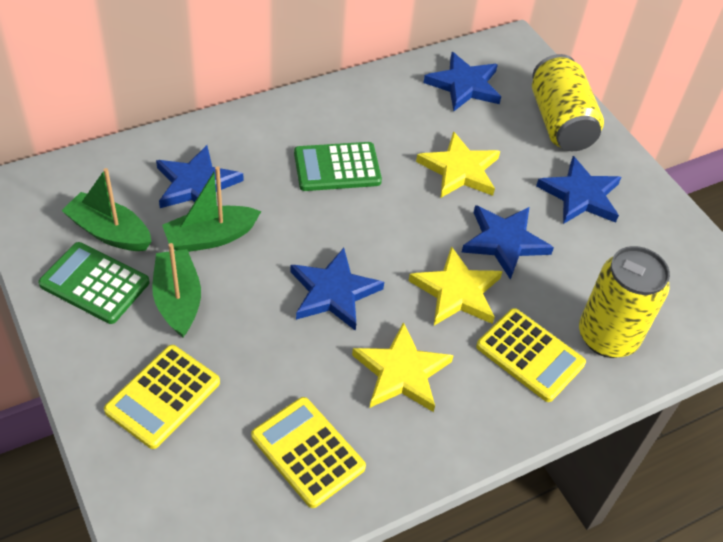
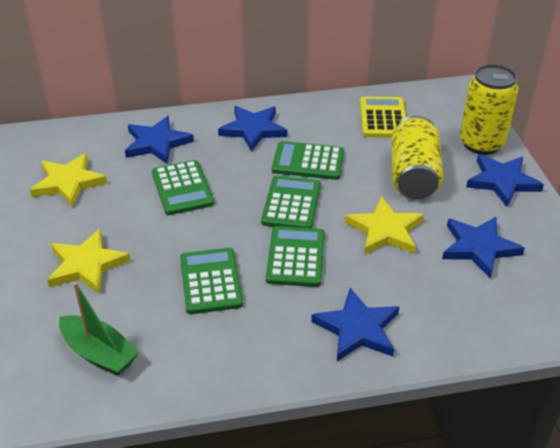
green boat: [61,168,152,251] [152,243,201,337] [162,166,261,252] = 3 -> [59,282,139,376] = 1
green calculator: [38,242,149,324] [294,142,382,191] = 2 -> [152,160,214,215] [180,248,243,314] [261,176,321,228] [266,226,325,287] [272,141,344,180] = 5
yellow calculator: [104,345,220,449] [251,397,366,508] [476,308,586,402] = 3 -> [360,97,406,137] = 1

